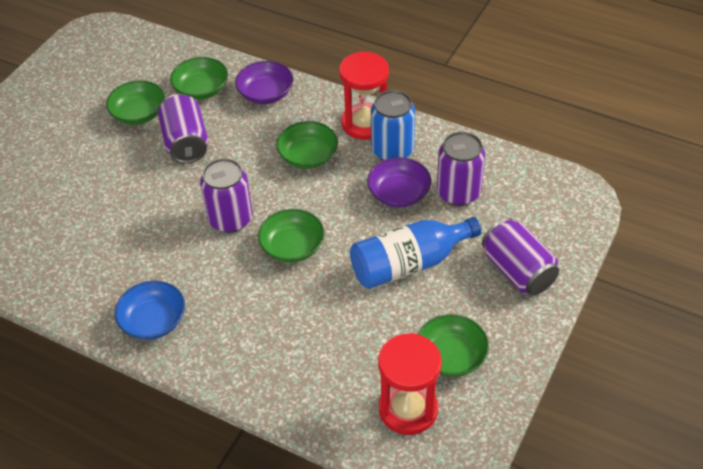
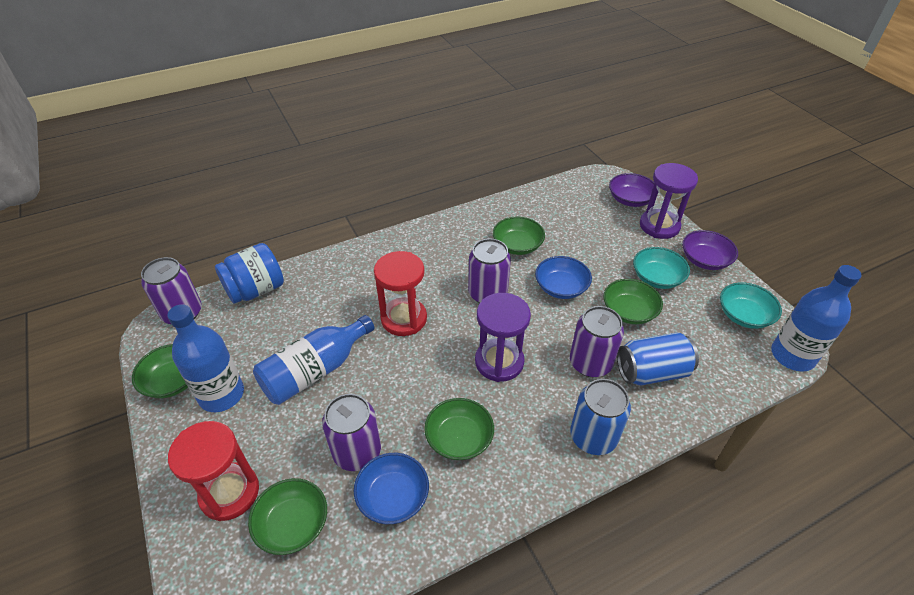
blue bottle: [350,217,482,289] = 1 -> [167,304,244,412] [253,315,375,405] [771,265,861,372] = 3
blue bowl: [114,280,185,340] = 1 -> [354,453,429,524] [535,256,592,299] = 2
blue can: [371,90,415,160] = 1 -> [570,379,631,455] [617,332,699,386] = 2
blue jar: none = 0 -> [215,243,284,304] = 1
purple hourglass: none = 0 -> [475,293,531,382] [640,163,698,239] = 2
turquoise bowl: none = 0 -> [633,247,690,289] [720,282,782,329] = 2

